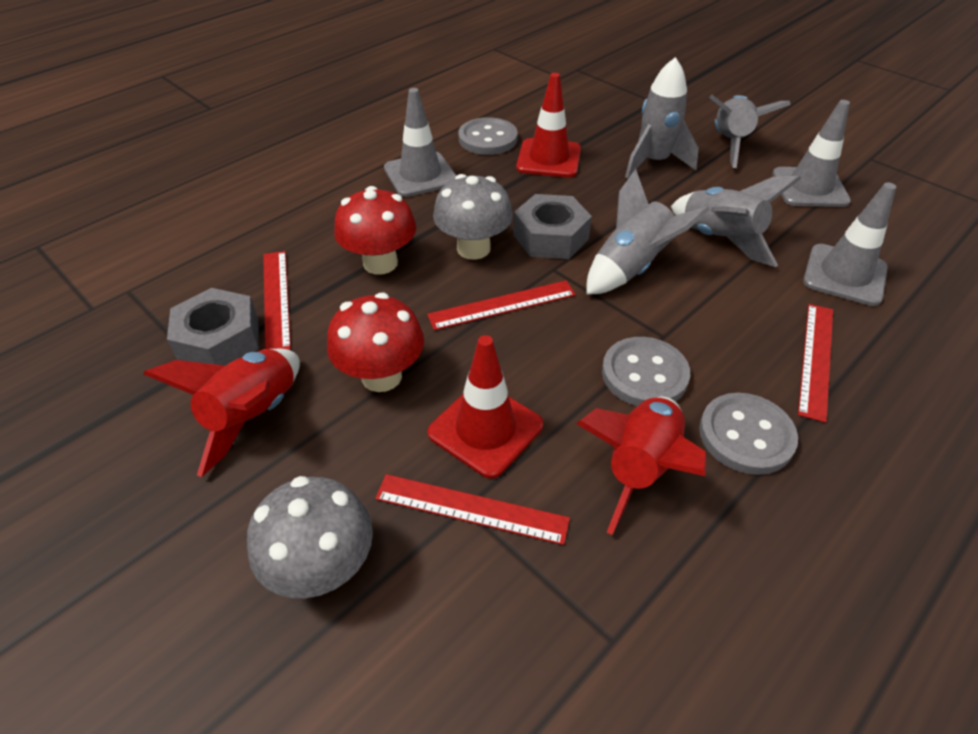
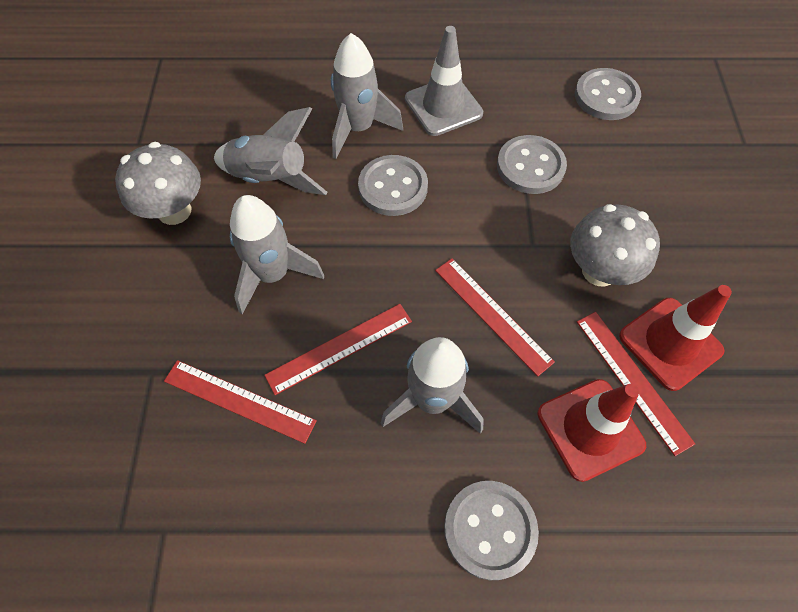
grey button: [459,117,518,155] [602,337,690,406] [699,393,798,475] = 3 -> [358,155,428,216] [444,481,539,580] [497,135,567,194] [575,68,641,120] = 4
grey nut: [167,288,259,366] [513,194,592,259] = 2 -> none = 0
grey traffic cone: [384,88,456,197] [772,100,851,207] [803,182,896,306] = 3 -> [405,26,483,136] = 1
red mushroom: [327,293,424,392] [334,186,416,275] = 2 -> none = 0
red rocket: [143,349,300,477] [576,397,707,535] = 2 -> none = 0

